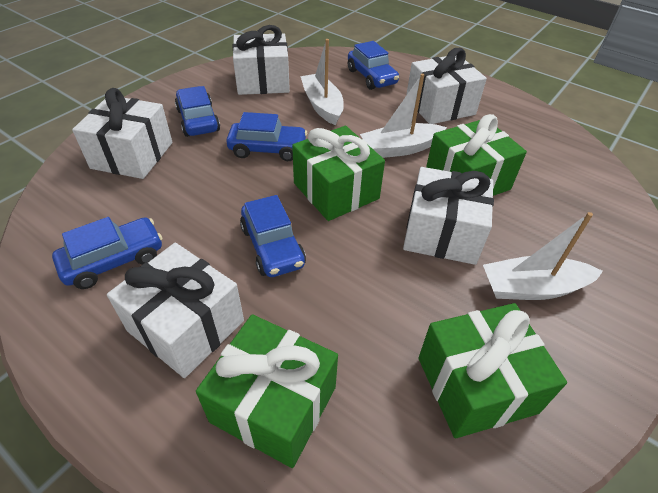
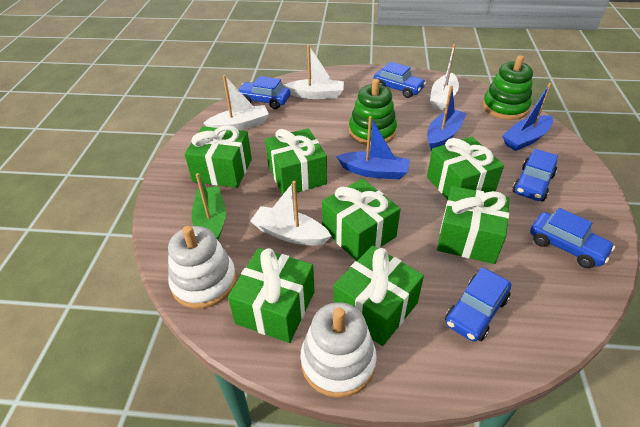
blue boat: none = 0 -> [336,116,410,179] [427,85,467,151] [502,83,553,151] = 3
green boat: none = 0 -> [192,173,226,240] = 1
green gift: [196,314,338,468] [292,126,385,221] [418,303,567,438] [426,114,527,196] = 4 -> [185,125,252,188] [228,248,315,343] [265,128,327,195] [322,179,401,261] [334,245,424,346] [427,137,504,200] [437,186,510,264] = 7
green stacking toy: none = 0 -> [349,79,397,146] [482,55,533,120] = 2
white boat: [300,39,344,125] [360,74,447,158] [483,212,603,300] = 3 -> [203,75,269,130] [250,181,331,246] [284,45,344,99] [430,44,459,110] = 4
white gift: [72,88,172,179] [107,243,244,378] [232,25,290,95] [403,167,494,265] [406,48,487,124] = 5 -> none = 0
white stacking toy: none = 0 -> [168,226,237,309] [300,302,377,398] = 2

